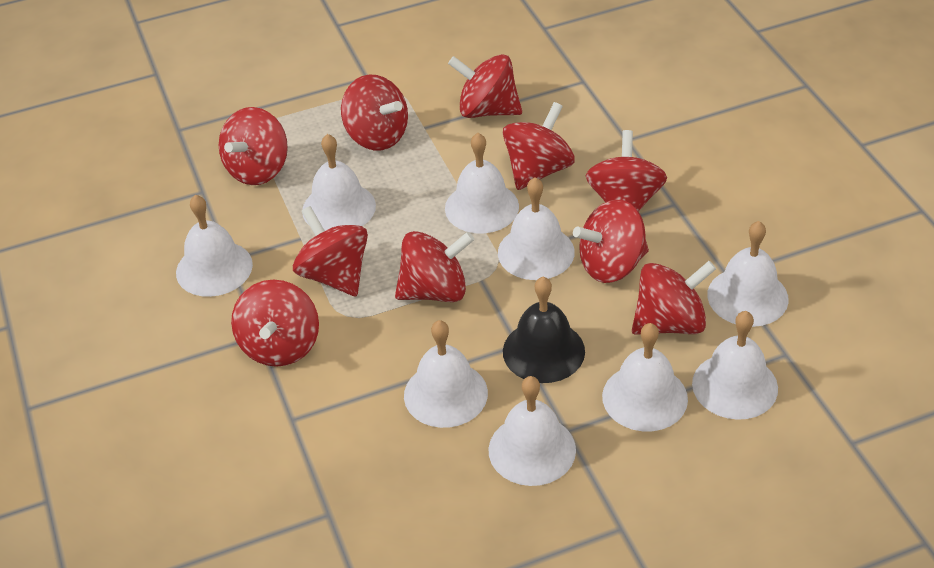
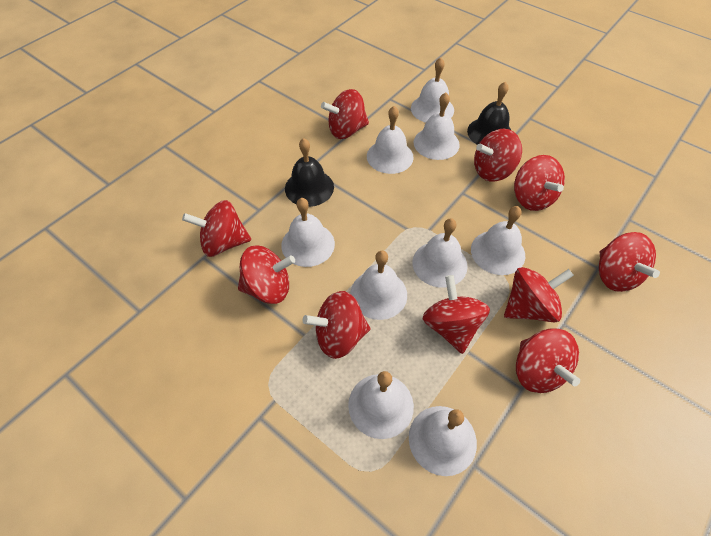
black bell: [503,277,585,383] = 1 -> [285,138,334,207] [467,82,511,145] = 2

